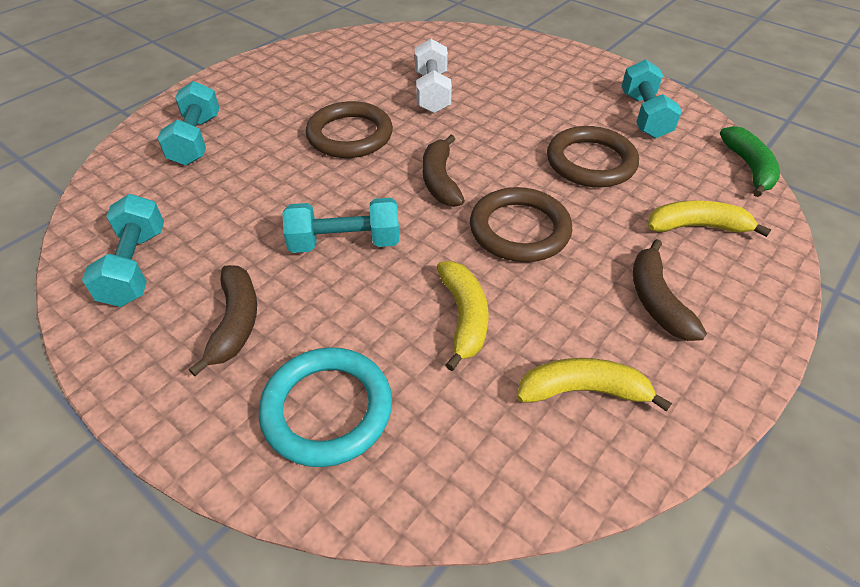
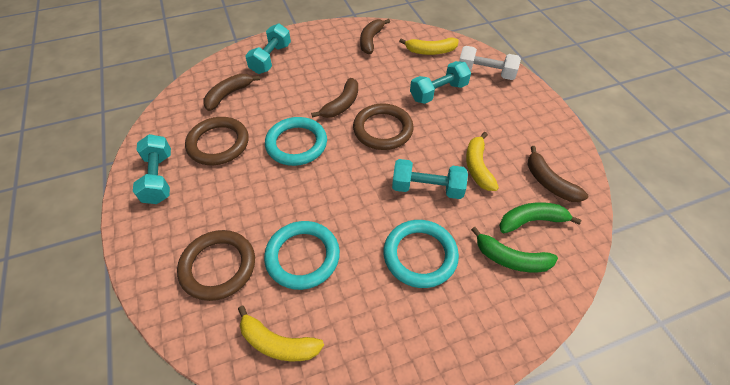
brown banana: [189,265,257,376] [422,135,465,207] [633,239,707,341] = 3 -> [203,74,260,111] [311,78,358,118] [360,19,390,54] [528,146,588,202] = 4
green banana: [720,126,780,197] = 1 -> [471,227,558,272] [499,202,582,233] = 2
turquoise ring: [259,347,392,467] = 1 -> [264,221,340,290] [265,117,327,166] [383,220,459,288] = 3

